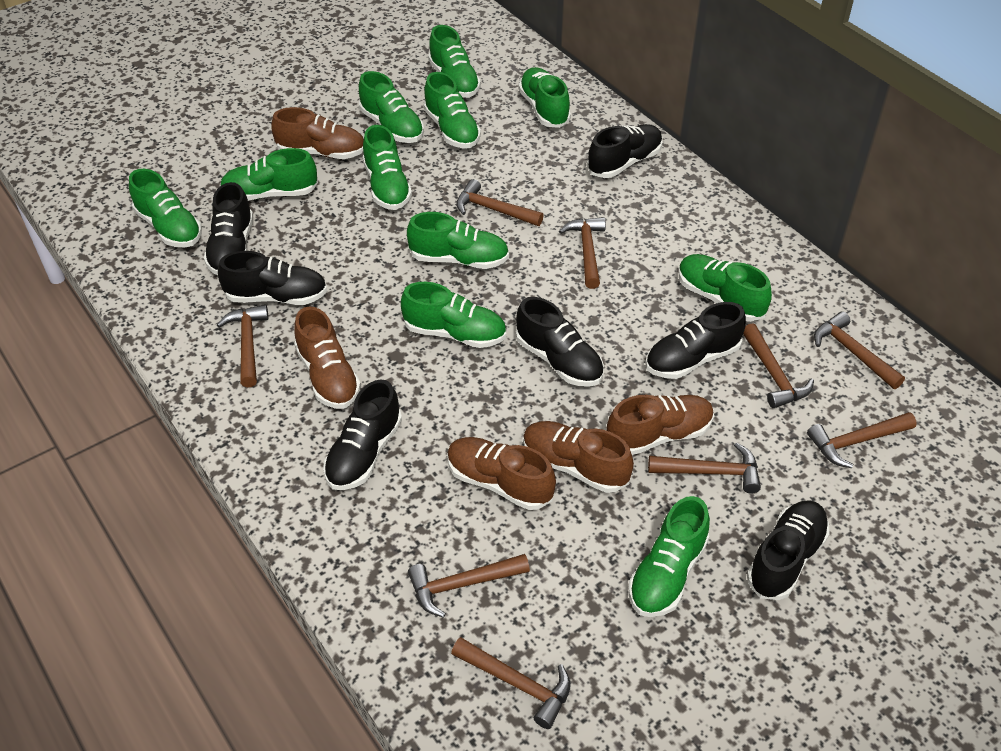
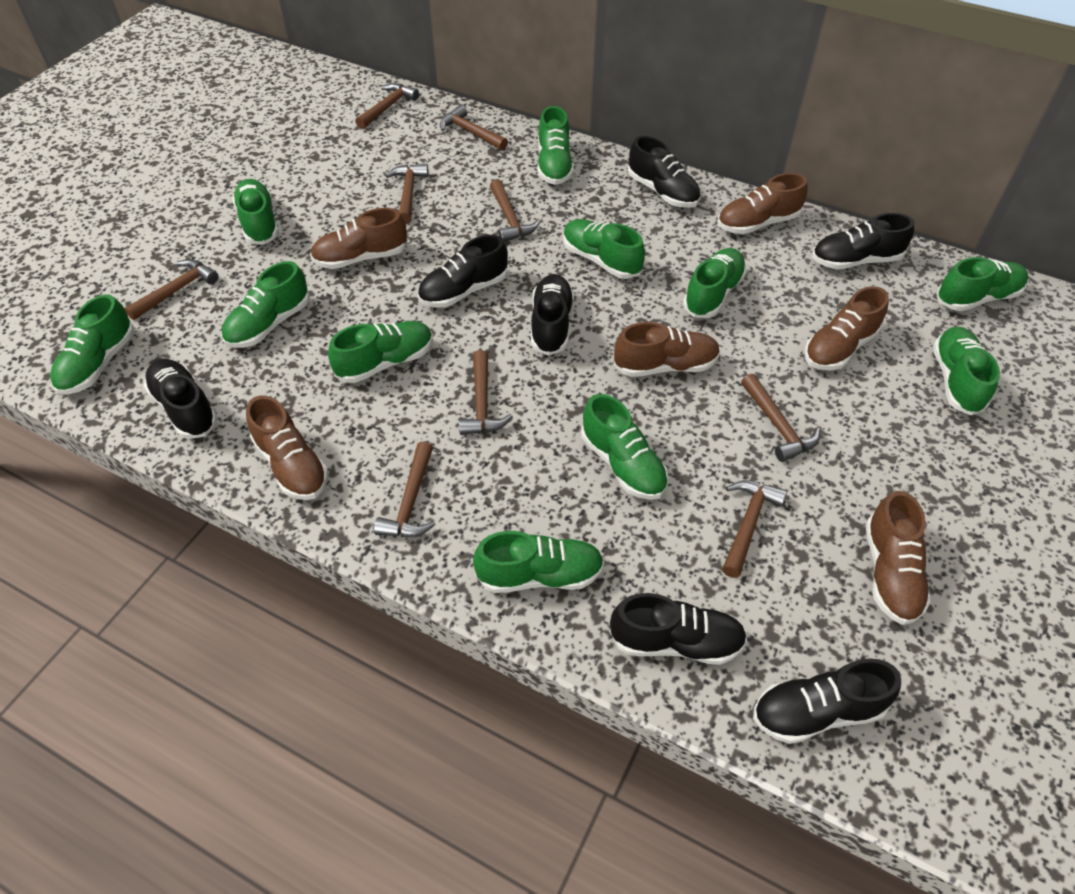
brown shoe: [272,107,364,159] [294,307,361,409] [447,437,556,510] [523,421,634,493] [606,395,714,455] = 5 -> [246,396,328,500] [310,208,408,269] [614,322,720,377] [718,173,808,234] [804,286,889,371] [865,491,931,625] = 6

